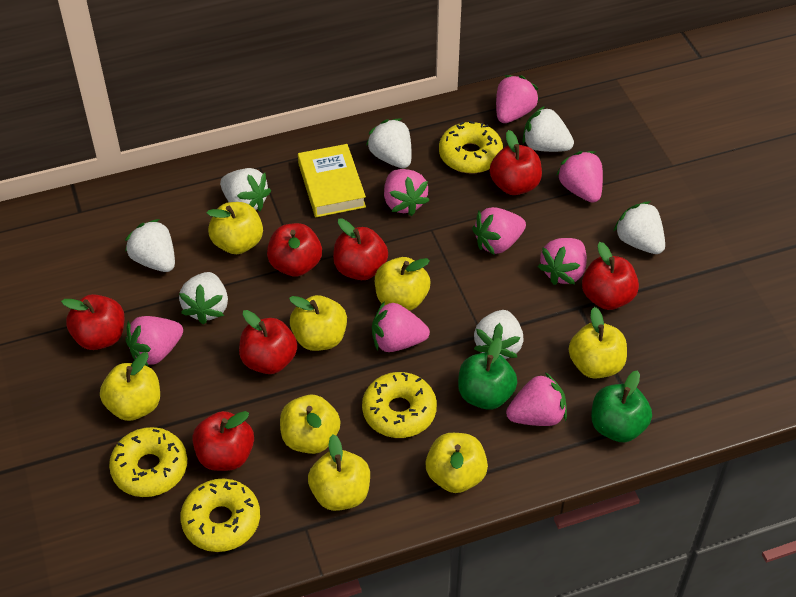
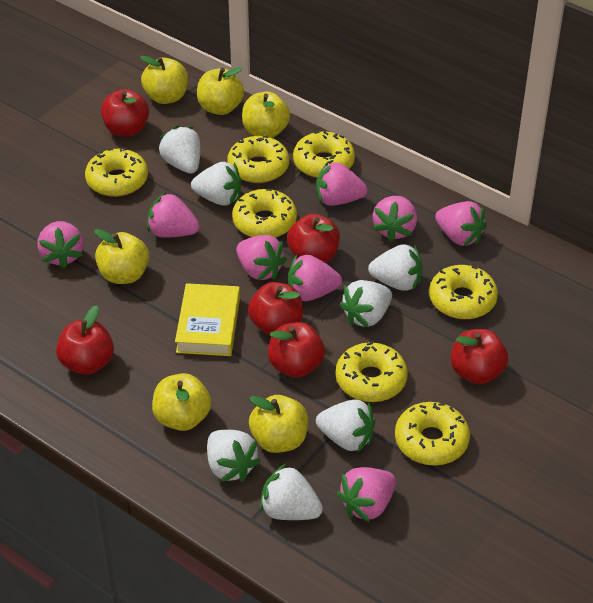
green apple: [458,338,517,410] [591,370,652,442] = 2 -> none = 0
red apple: [61,294,125,350] [192,411,254,471] [239,310,297,374] [267,223,322,277] [333,219,388,280] [490,130,542,195] [582,242,639,310] = 7 -> [56,306,114,375] [101,89,149,136] [248,282,303,335] [268,322,325,378] [287,214,340,263] [451,329,508,384] = 6
yellow apple: [100,352,160,421] [207,202,263,254] [280,395,341,454] [289,295,347,351] [308,434,370,511] [375,257,431,311] [425,433,488,493] [569,307,627,379] = 8 -> [94,229,149,284] [140,56,188,104] [152,373,211,431] [197,67,244,115] [242,91,290,138] [249,395,308,453] = 6
yellow donut: [109,427,187,497] [180,479,260,552] [362,372,437,438] [439,121,503,173] = 4 -> [85,147,148,197] [227,136,289,183] [232,189,297,238] [293,131,355,178] [336,342,408,402] [395,402,470,466] [429,265,498,319] = 7

